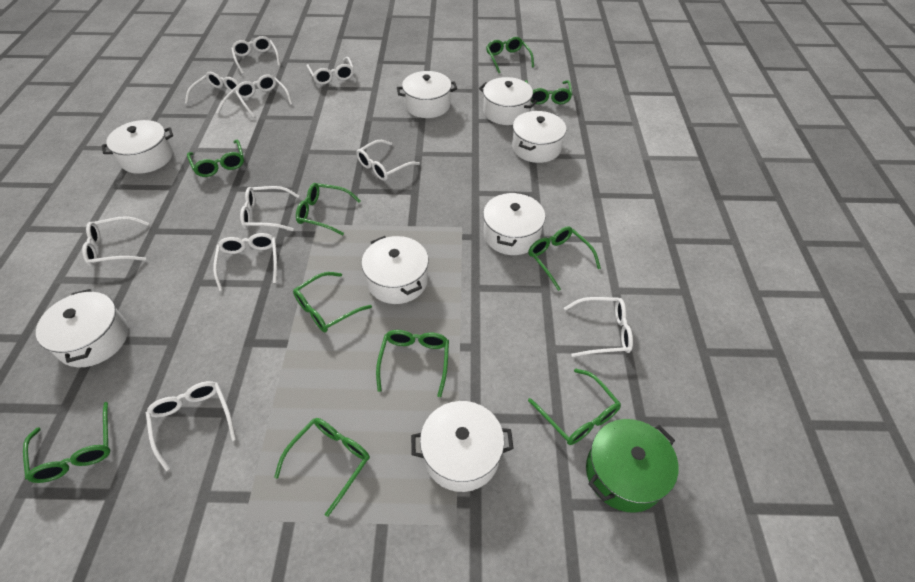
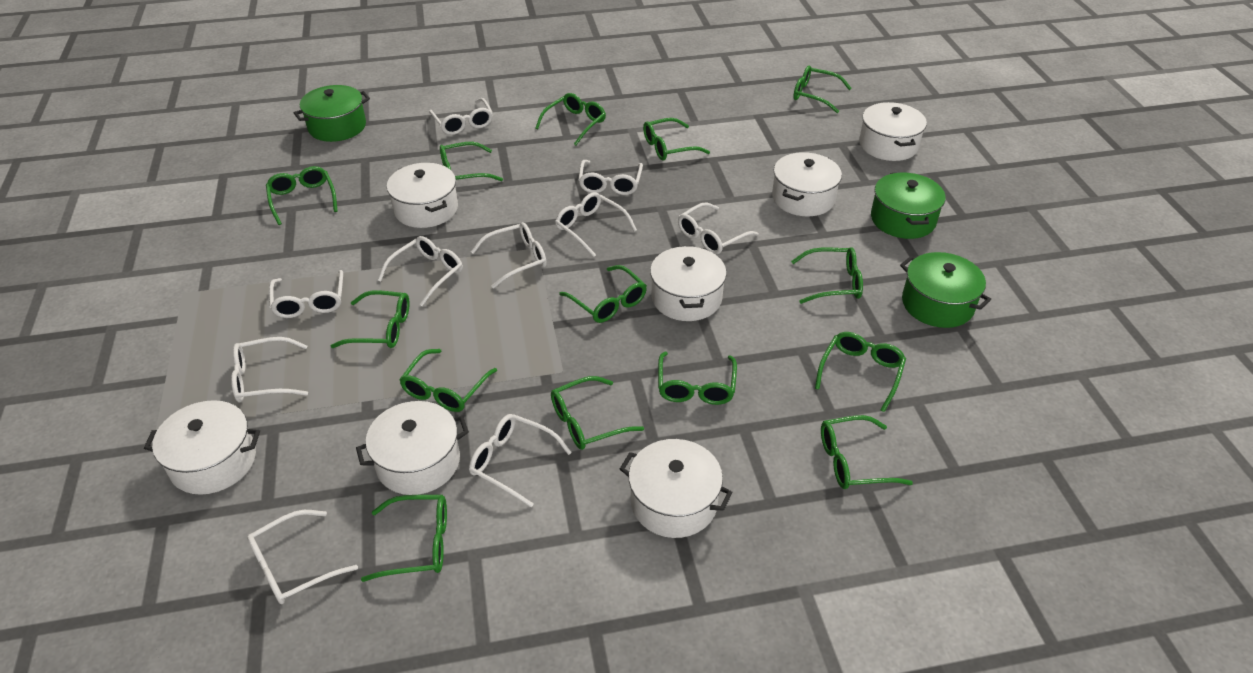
green glasses: [23,402,110,483] [187,140,244,177] [274,418,370,517] [293,272,372,332] [296,183,361,235] [376,330,449,397] [486,37,534,73] [525,80,572,104] [528,226,601,291] [528,368,621,445] = 10 -> [266,166,338,225] [331,290,410,348] [361,495,447,582] [399,349,497,412] [440,142,503,181] [535,93,606,145] [551,376,644,450] [559,265,647,323] [643,118,710,161] [658,352,737,405] [791,247,863,304] [793,65,852,113] [815,332,906,412] [821,415,913,489] = 14
green pot: [586,419,678,513] = 1 -> [294,85,370,142] [871,172,945,239] [900,252,991,328] = 3
white pot: [36,289,128,367] [102,120,173,174] [362,236,429,304] [397,71,457,118] [411,401,514,492] [479,77,537,125] [483,192,545,255] [512,111,566,163] = 8 -> [144,400,260,495] [356,401,469,495] [387,163,458,228] [620,439,733,538] [650,245,727,321] [772,152,842,216] [859,102,927,161] = 7

